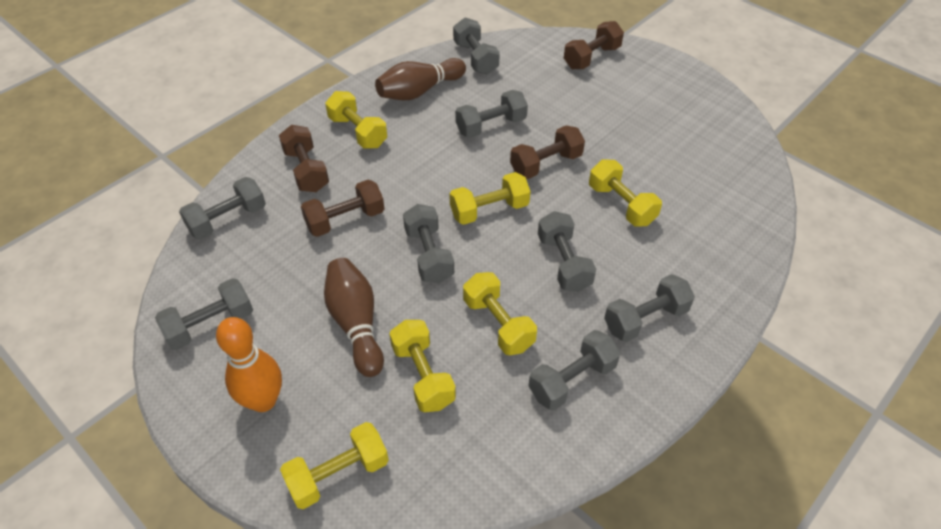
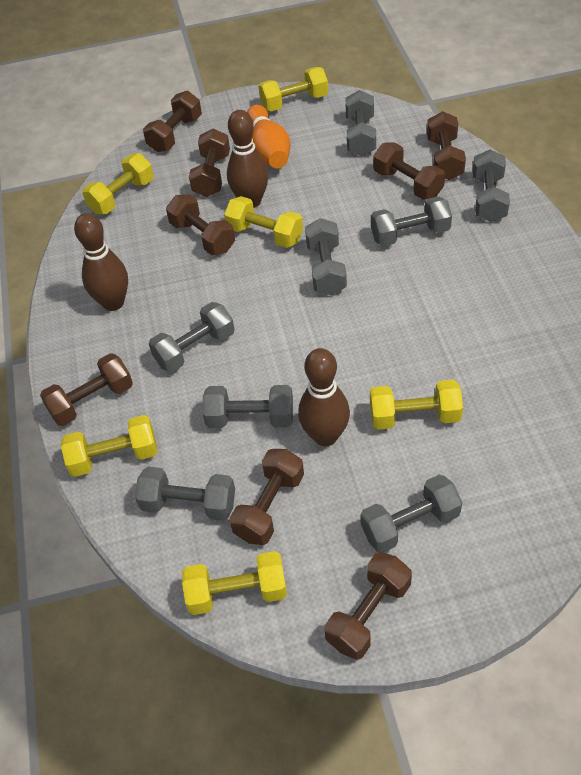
brown bowling pin: [324,258,384,377] [375,58,466,100] = 2 -> [74,213,128,311] [227,110,268,208] [298,348,350,446] = 3
brown dumbbell: [279,125,329,192] [301,180,384,237] [510,125,585,179] [564,21,624,69] = 4 -> [40,353,133,426] [143,91,202,152] [166,194,235,255] [189,129,230,197] [230,449,304,545] [325,552,412,660] [373,142,445,200] [427,111,466,180] = 8

